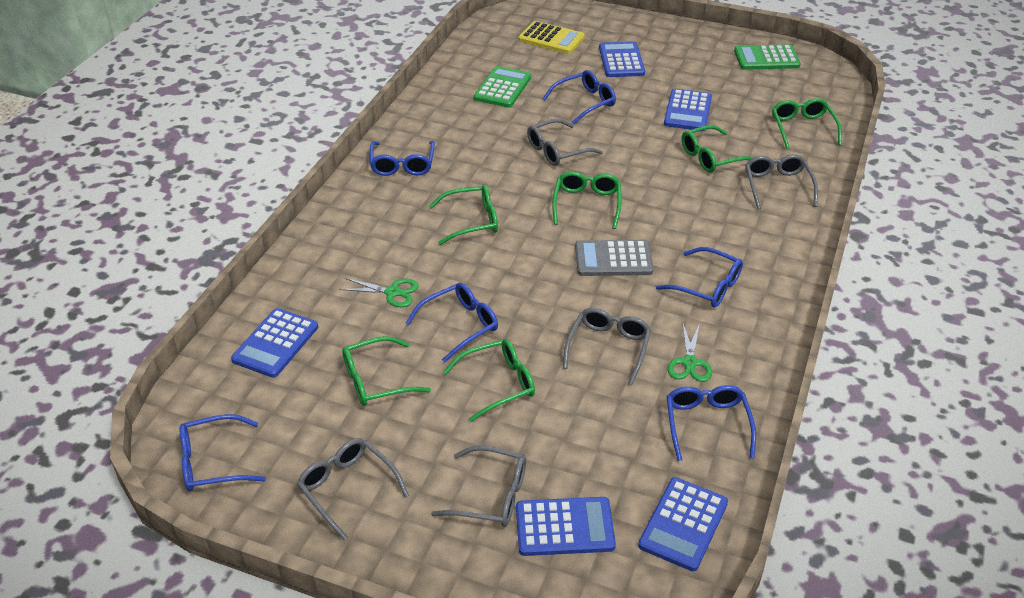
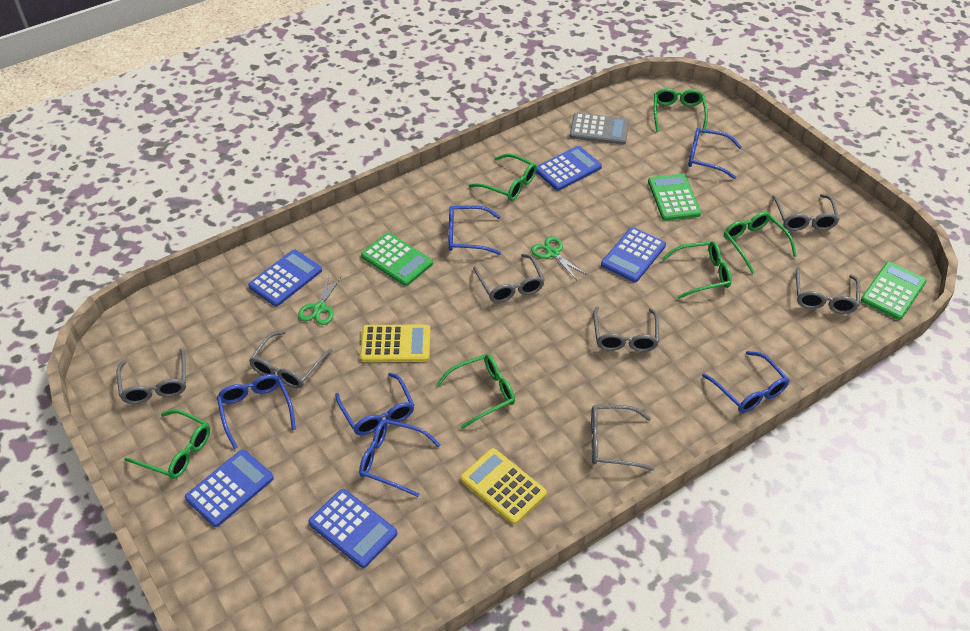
green calculator: [474,66,531,107] [734,44,801,70] = 2 -> [361,233,433,286] [648,174,701,221] [861,262,927,320] = 3
grey glasses: [297,438,409,540] [431,445,526,527] [527,119,603,166] [563,308,651,385] [745,154,818,209] = 5 -> [117,348,186,404] [249,330,333,389] [473,254,545,303] [591,405,654,471] [593,306,659,352] [772,194,840,231] [796,267,860,314] = 7
yellow calculator: [518,21,585,54] = 1 -> [360,324,430,362] [461,448,547,525] = 2

